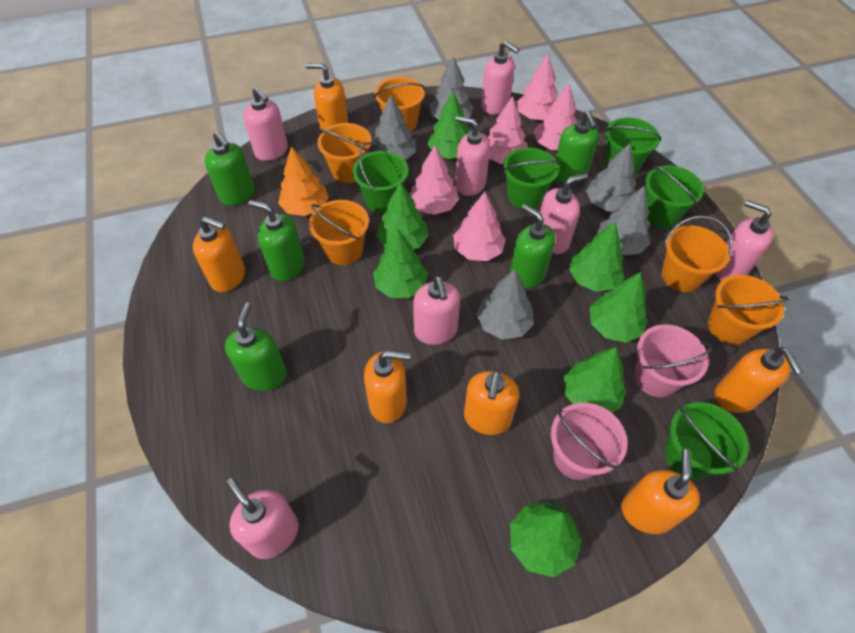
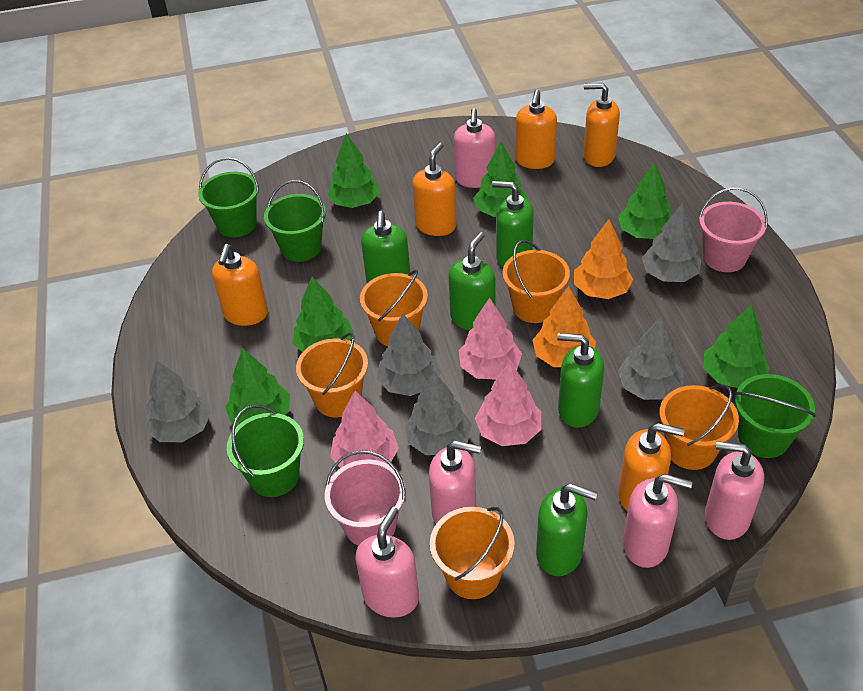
green bucket: [352,142,409,213] [503,147,560,208] [605,118,661,175] [645,165,704,228] [665,402,749,480] = 5 -> [198,158,259,237] [227,405,304,497] [264,180,326,262] [734,374,816,458] = 4
green tree: [373,229,428,298] [376,182,429,249] [427,91,469,159] [510,503,582,577] [564,347,626,413] [569,221,624,292] [590,272,648,343] = 7 -> [225,347,290,426] [293,277,354,352] [327,133,380,208] [473,142,528,217] [618,162,672,239] [703,304,770,388] = 6
orange soap dispenser: [193,217,245,292] [306,63,348,132] [364,351,410,423] [464,370,519,435] [622,449,700,534] [715,347,803,413] = 6 -> [212,244,268,326] [413,142,457,236] [515,90,557,169] [583,83,620,167] [618,423,684,511] = 5
orange tree: [278,146,329,216] = 1 -> [533,286,596,367] [574,219,633,299] = 2
pink soap dispenser: [226,478,298,559] [243,87,288,161] [413,276,460,345] [455,116,490,196] [481,41,520,114] [540,173,588,254] [714,200,773,281] = 7 -> [355,506,419,618] [429,441,481,524] [454,108,496,188] [623,474,692,568] [705,441,764,540] = 5
pink tree: [410,145,459,215] [453,192,506,261] [487,96,528,164] [517,54,558,120] [534,84,577,150] = 5 -> [330,391,399,468] [459,297,522,380] [475,362,541,446] = 3

